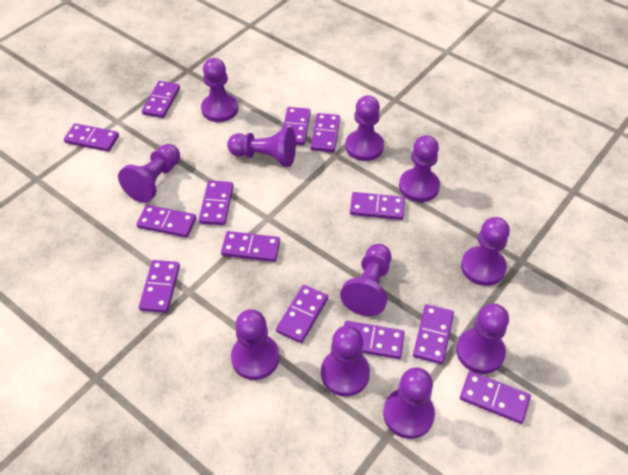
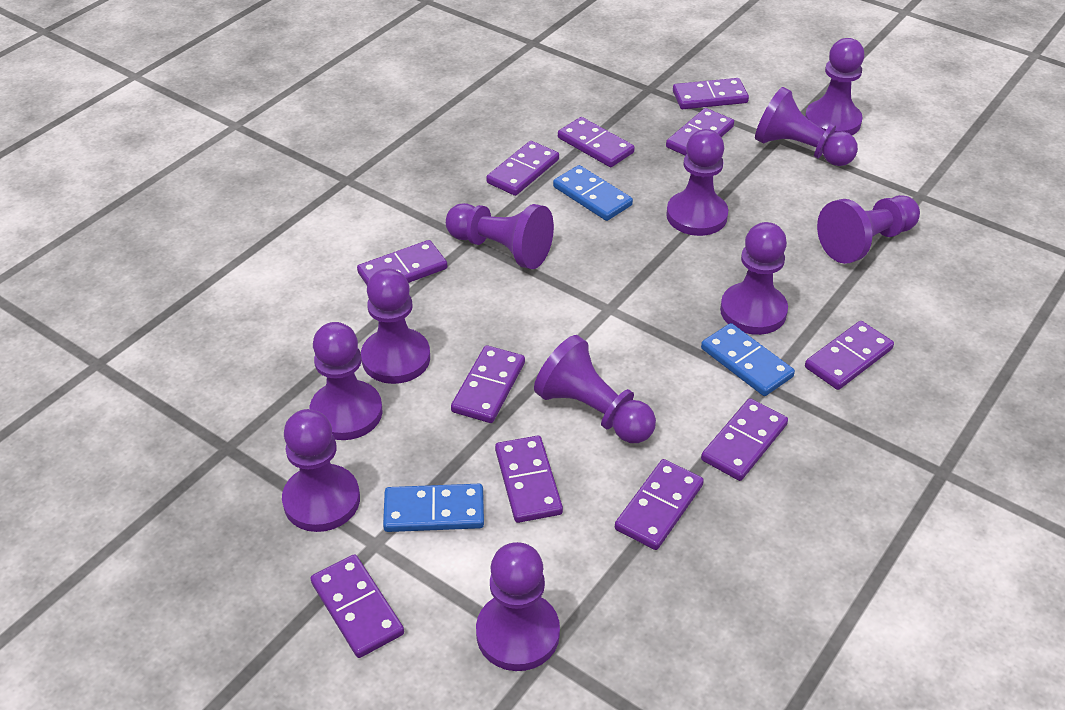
blue domino: none = 0 -> [383,484,484,532] [553,165,633,221] [701,323,795,396] = 3
purple domino: [64,123,119,152] [136,205,196,238] [139,260,180,313] [142,81,180,118] [198,180,233,225] [221,231,280,262] [276,285,328,343] [283,107,311,145] [310,113,340,152] [344,321,405,359] [350,192,405,220] [413,304,454,364] [460,371,531,424] = 13 -> [311,554,404,658] [357,240,447,285] [451,345,525,423] [486,141,559,196] [495,436,563,523] [558,117,635,167] [615,459,704,550] [666,108,734,155] [673,78,749,109] [701,398,788,481] [805,321,894,390] = 11

